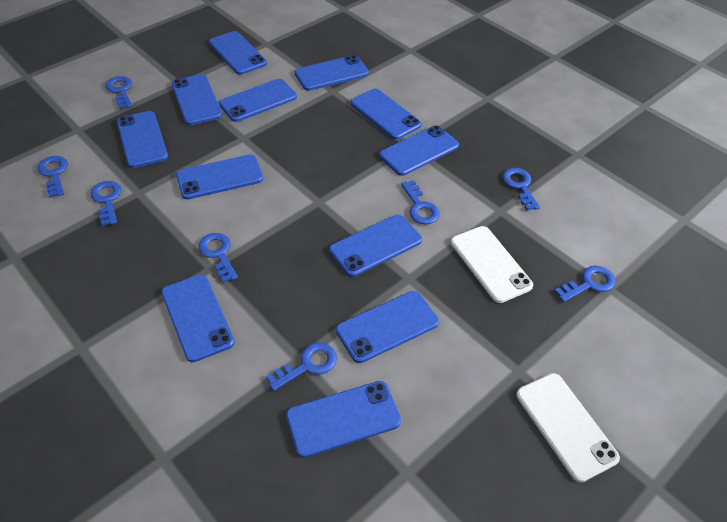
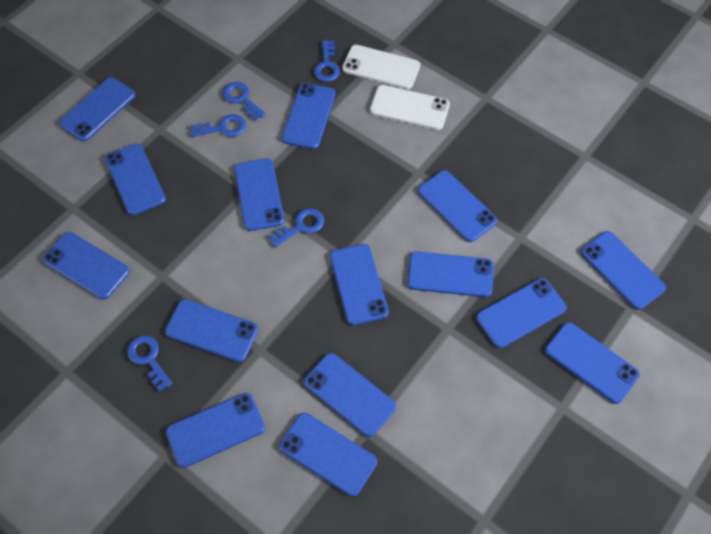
blue key: [37,156,68,198] [90,181,121,226] [105,76,132,109] [198,233,238,283] [266,343,337,391] [401,180,440,224] [502,168,540,211] [554,265,616,302] = 8 -> [127,335,173,392] [191,114,246,137] [223,82,265,121] [268,208,324,247] [314,40,340,82] = 5
blue phone: [117,111,168,168] [161,274,235,362] [171,74,222,125] [176,154,263,200] [209,31,267,75] [219,79,297,122] [286,381,401,458] [295,55,369,91] [329,215,422,277] [336,291,439,363] [350,88,422,140] [379,125,459,176] = 12 -> [43,232,130,300] [59,77,136,141] [105,143,166,215] [165,299,258,362] [166,393,265,468] [234,158,284,231] [279,413,377,497] [282,83,335,149] [304,353,396,437] [330,244,389,325] [407,251,494,297] [418,170,497,242] [476,278,567,348] [545,322,640,404] [581,231,666,310] = 15

